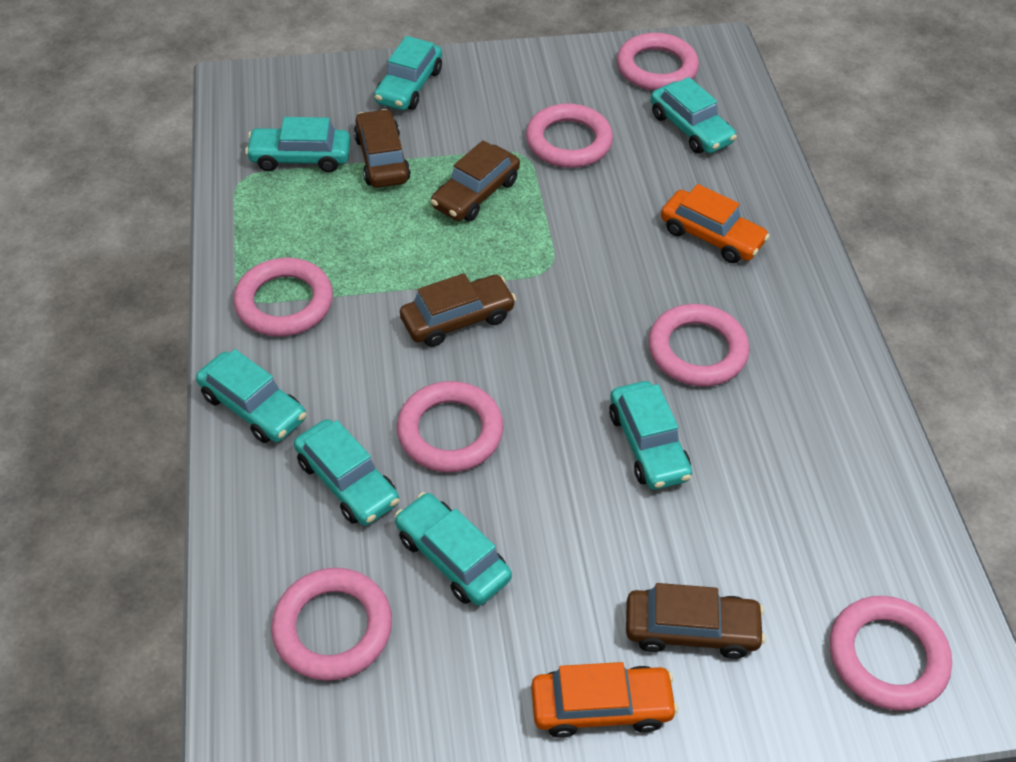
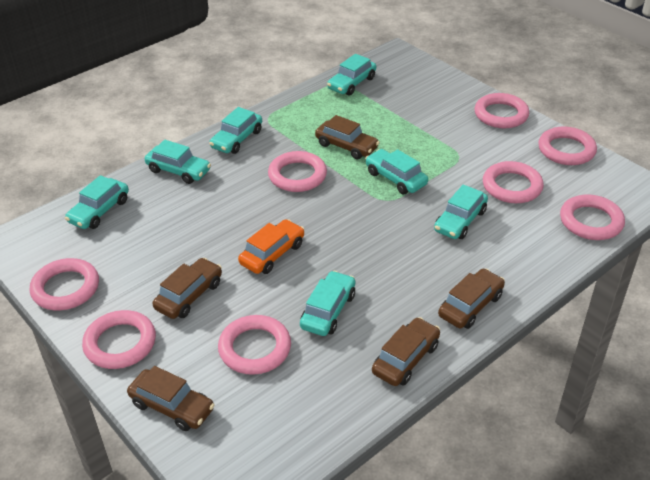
brown car: [354,109,411,188] [400,273,516,347] [431,140,520,222] [626,583,765,659] = 4 -> [127,366,215,431] [152,258,222,319] [315,115,380,160] [372,317,440,386] [438,268,505,329] = 5
orange car: [531,662,678,738] [661,184,770,263] = 2 -> [238,219,305,274] = 1
pink ring: [234,258,333,337] [271,568,392,681] [397,381,504,472] [526,103,613,168] [617,33,699,91] [648,304,749,387] [830,596,952,711] = 7 -> [30,258,99,311] [82,310,156,369] [218,315,291,375] [268,151,327,192] [475,93,529,128] [483,161,544,203] [538,126,597,165] [560,194,625,240] = 8

